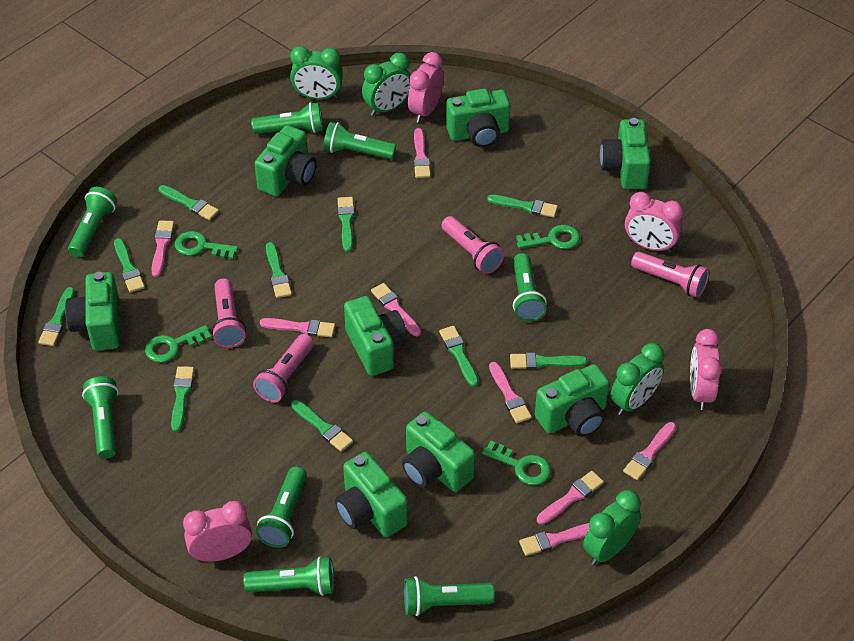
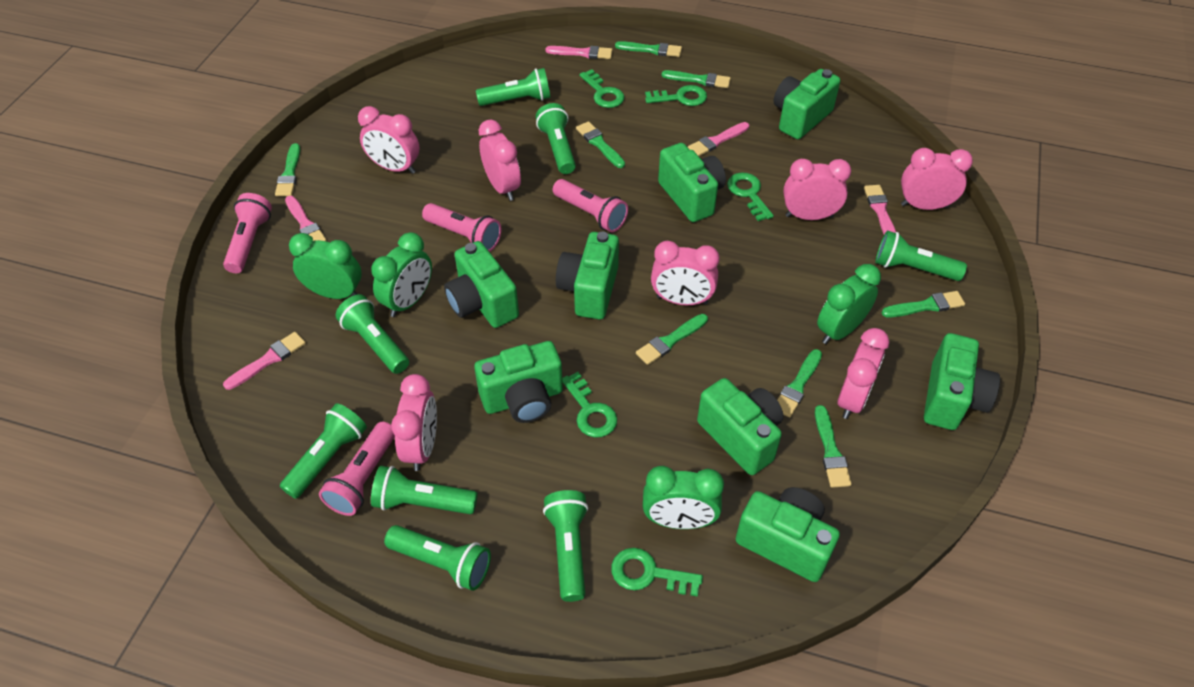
green brush: [38,287,75,346] [114,238,145,292] [158,185,219,220] [171,366,194,432] [266,242,292,298] [291,400,353,452] [338,197,354,252] [439,326,478,387] [487,195,558,218] [510,353,587,369] = 10 -> [275,143,300,196] [576,121,625,168] [615,41,682,57] [636,314,708,365] [661,70,731,88] [777,349,822,417] [815,405,852,488] [882,291,965,317] = 8
green key: [145,325,212,362] [175,231,238,259] [482,441,551,485] [516,225,580,249] = 4 -> [562,372,617,438] [579,69,624,108] [611,548,703,597] [645,85,707,106] [727,173,774,221] = 5
pink brush: [151,221,174,277] [260,318,335,338] [371,283,421,336] [414,128,431,178] [489,362,532,423] [519,523,589,556] [537,471,604,525] [623,422,676,480] = 8 -> [223,332,306,390] [285,196,327,241] [545,46,613,59] [688,122,749,156] [864,185,896,234] = 5
pink clock: [183,501,252,562] [408,52,444,123] [625,192,684,252] [690,329,722,410] = 4 -> [358,106,420,174] [391,374,437,471] [479,119,521,201] [651,241,720,305] [783,159,851,220] [838,328,889,419] [901,148,973,210] = 7

